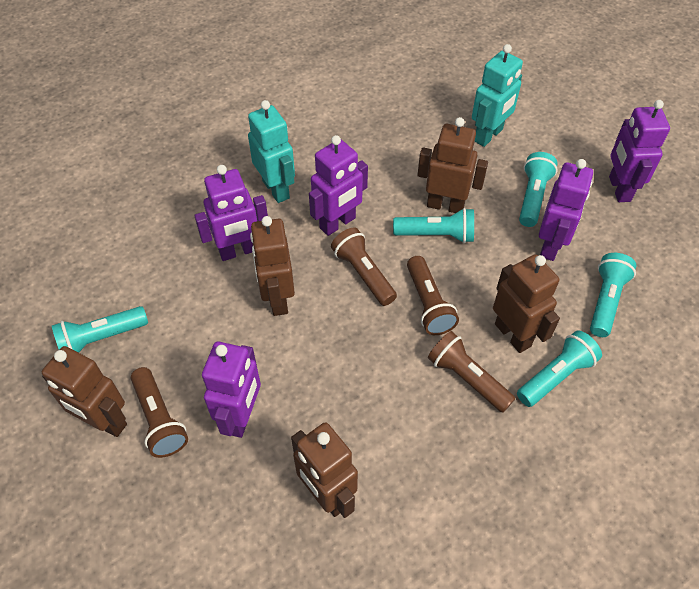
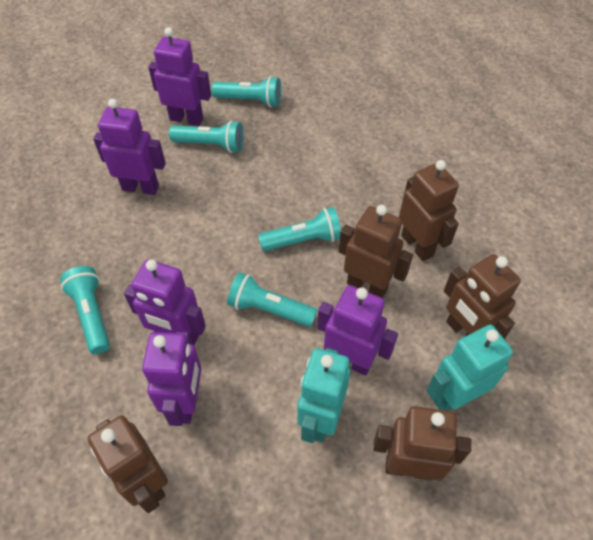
brown flashlight: [130,367,188,458] [331,228,397,306] [407,256,459,335] [428,331,516,413] = 4 -> none = 0

